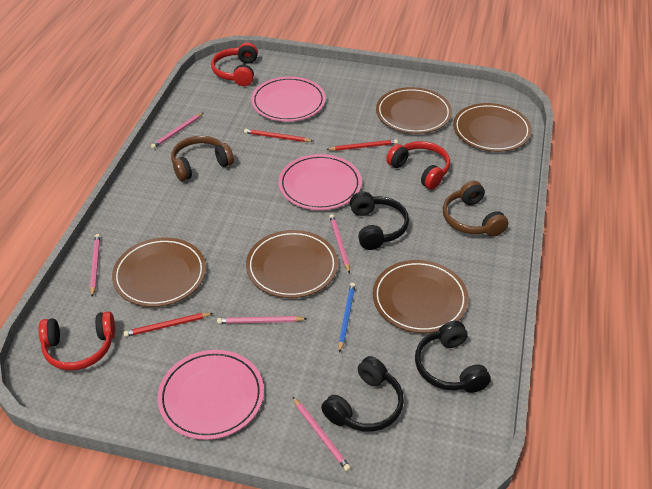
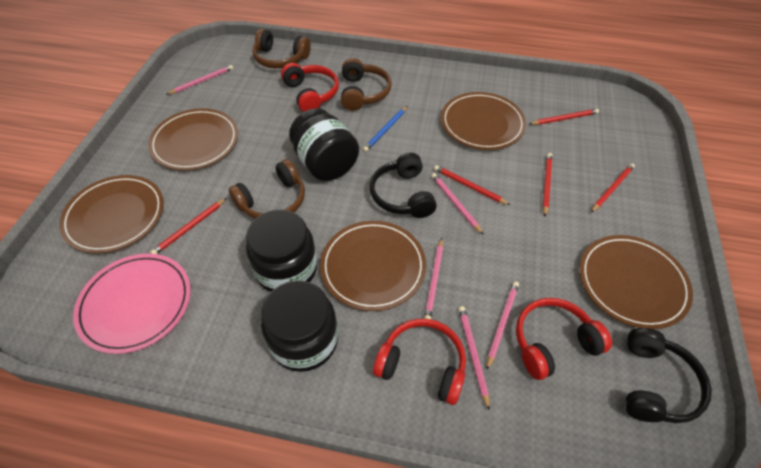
black headphones: [321,356,404,432] [350,192,409,250] [415,321,491,393] = 3 -> [370,153,437,218] [626,328,712,423] = 2
black jar: none = 0 -> [246,210,317,292] [261,280,338,372] [289,108,359,181] = 3
brown headphones: [171,136,234,181] [443,181,508,236] = 2 -> [228,159,305,219] [252,29,311,68] [341,58,392,110] = 3
pink plate: [157,350,264,440] [251,77,326,122] [278,154,362,210] = 3 -> [73,253,191,354] = 1
red pencil: [123,313,213,337] [244,129,313,142] [326,139,398,151] = 3 -> [150,198,227,254] [434,165,510,205] [529,109,599,125] [543,153,552,216] [591,163,635,212] = 5

